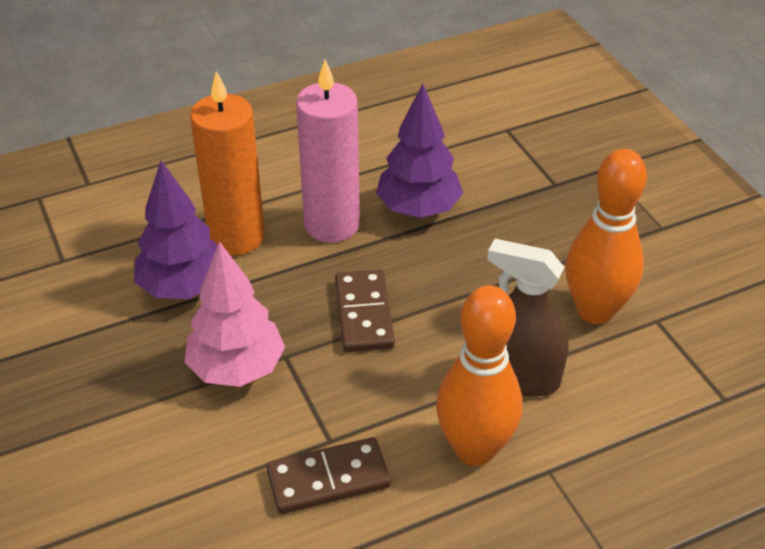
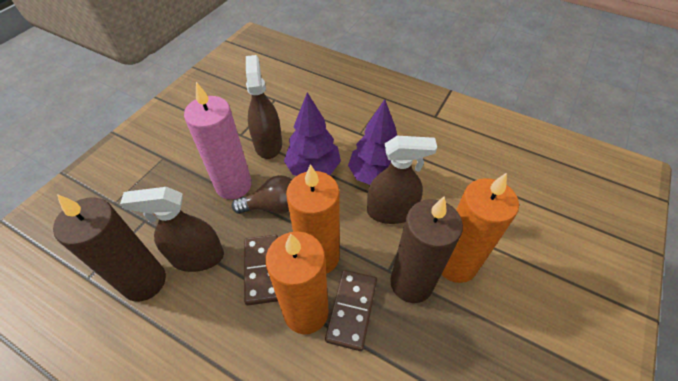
brown candle: none = 0 -> [53,194,166,301] [390,196,463,303] = 2
brown light bulb: none = 0 -> [232,175,292,214] = 1
brown spray bottle: [487,239,569,397] = 1 -> [120,187,224,272] [246,55,282,159] [367,136,437,224] = 3
orange bowling pin: [436,285,522,466] [566,149,647,324] = 2 -> none = 0
orange candle: [190,71,265,255] = 1 -> [266,232,329,334] [286,164,340,274] [441,173,519,283] = 3
pink tree: [184,241,285,387] = 1 -> none = 0

